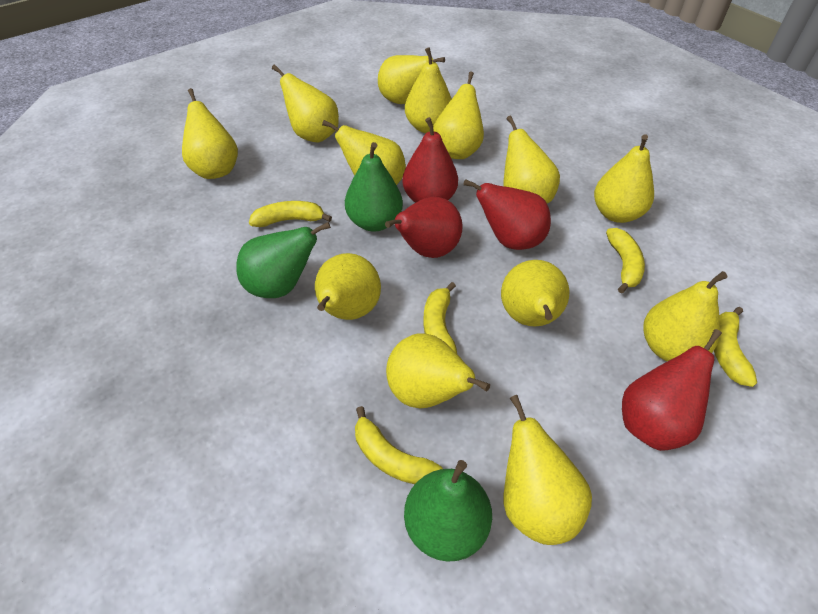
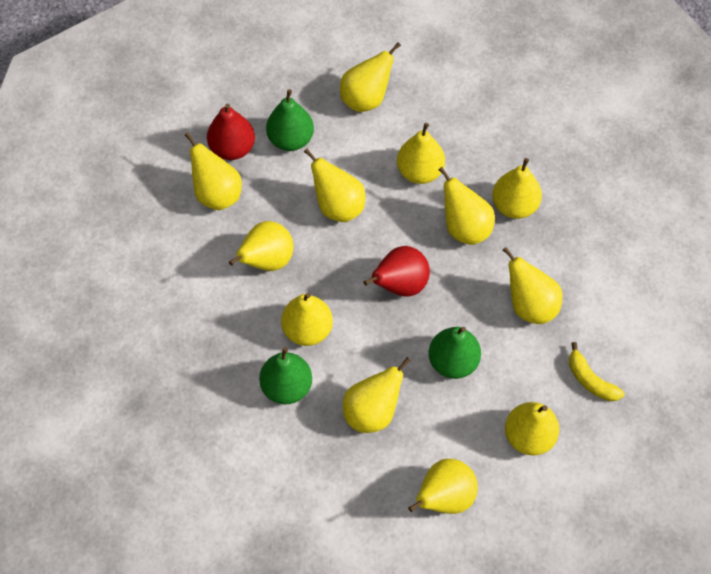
red pear: [385,197,463,258] [402,117,458,203] [463,179,551,250] [622,329,722,451] = 4 -> [207,104,255,160] [363,246,430,297] = 2
yellow banana: [249,201,332,227] [355,406,443,484] [423,282,457,353] [606,228,645,293] [714,307,757,387] = 5 -> [569,342,625,401] = 1
yellow pear: [182,88,238,179] [272,65,339,143] [315,253,381,320] [322,120,406,185] [378,55,445,104] [386,333,490,408] [405,47,452,133] [433,71,484,159] [501,260,569,327] [503,115,560,204] [503,395,592,545] [594,134,654,223] [643,271,728,361] = 13 -> [185,132,242,210] [229,221,294,271] [281,293,333,346] [304,149,366,222] [340,42,401,112] [343,357,411,433] [397,123,445,184] [408,459,478,514] [439,167,495,245] [492,158,542,219] [503,247,563,324] [505,402,559,455] = 12

